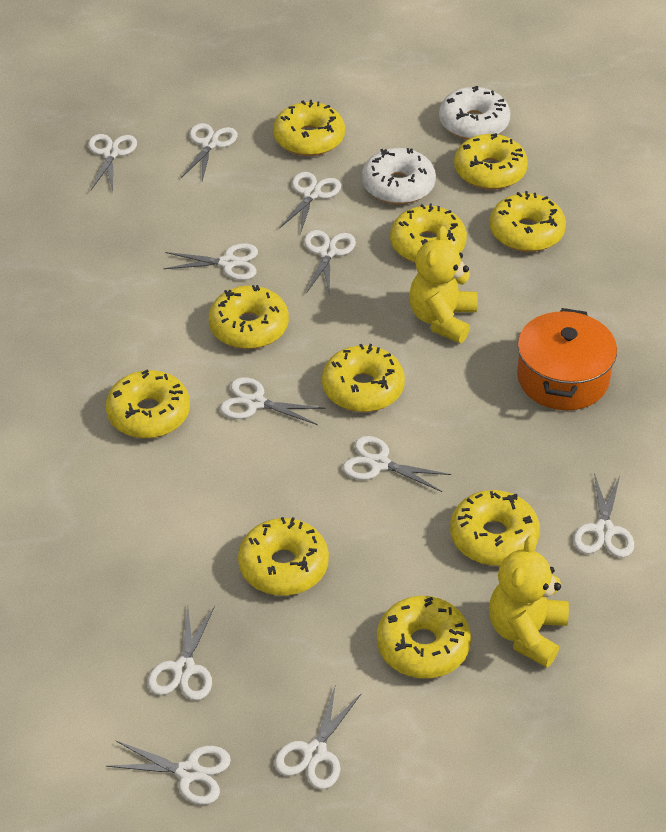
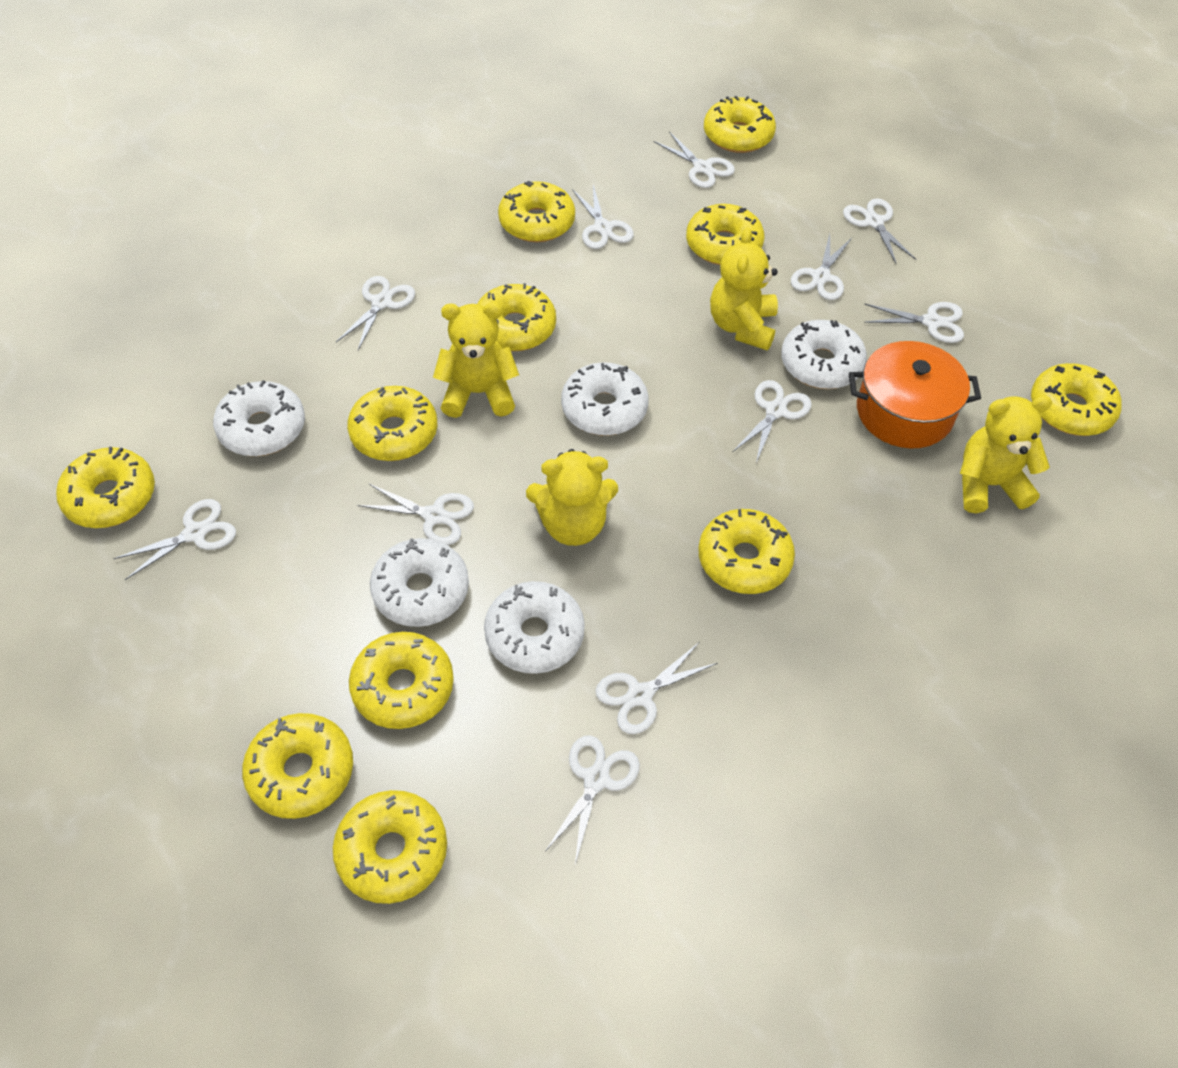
white donut: [362,148,436,204] [439,86,510,140] = 2 -> [213,380,305,456] [370,538,469,627] [484,581,585,674] [561,362,649,436] [781,320,867,389] = 5
yellow donut: [106,370,190,439] [209,285,289,349] [238,517,329,596] [273,100,345,156] [322,344,405,412] [377,596,471,678] [390,204,467,263] [450,490,540,566] [454,133,528,190] [490,191,566,252] = 10 -> [56,447,155,528] [242,713,353,819] [333,790,447,904] [347,386,437,461] [349,632,454,729] [477,283,556,351] [498,181,575,242] [686,204,764,265] [699,509,795,594] [704,96,776,153] [1031,363,1122,436] = 11
yellow teddy bear: [409,226,477,343] [489,535,569,667] = 2 -> [433,303,519,418] [526,449,618,546] [710,227,778,350] [960,396,1052,513] = 4

